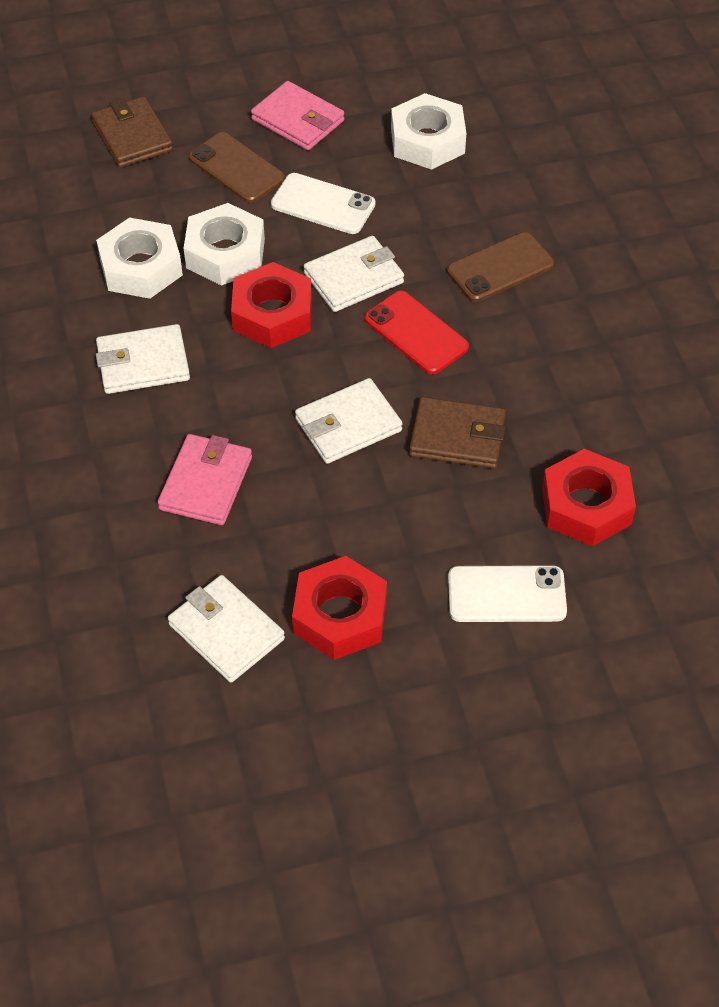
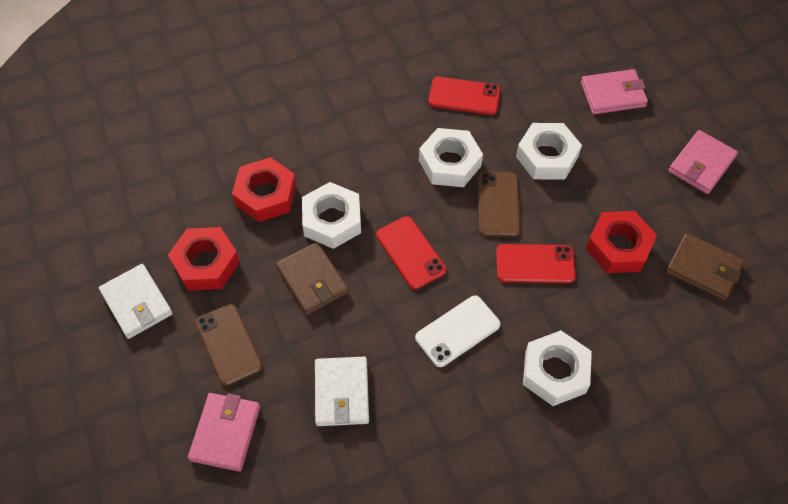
pink wallet: [157,434,252,525] [251,81,344,150] = 2 -> [188,393,260,472] [581,69,648,114] [668,130,738,194] = 3
red phone: [364,291,469,374] = 1 -> [376,216,446,289] [428,77,501,115] [496,244,576,283] = 3
white nut: [96,217,183,299] [184,203,265,286] [391,93,466,170] = 3 -> [302,182,361,249] [419,128,483,187] [516,123,582,180] [523,330,592,406] = 4
white phone: [271,173,376,234] [448,565,567,622] = 2 -> [415,296,500,367] = 1
white wallet: [96,324,190,394] [168,575,285,683] [295,378,403,464] [304,236,404,312] = 4 -> [99,264,173,339] [315,357,369,426] = 2

